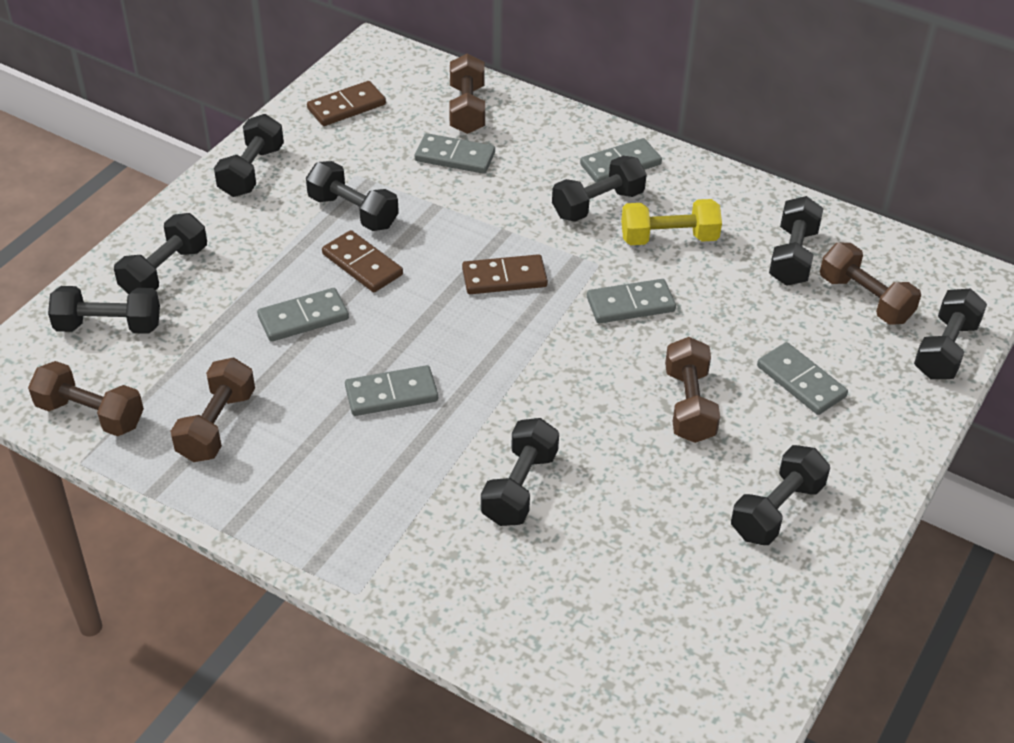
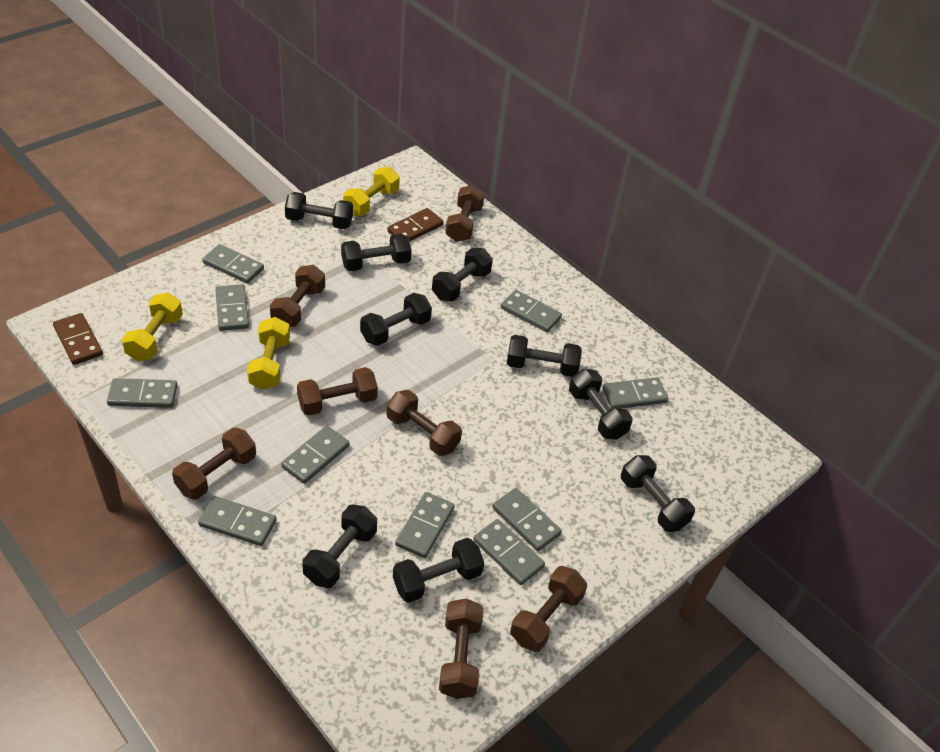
brown domino: [307,81,386,126] [322,230,403,292] [462,254,548,294] = 3 -> [53,313,103,365] [387,208,444,241] = 2
brown dumbbell: [28,361,144,436] [171,357,255,462] [449,54,485,134] [665,337,720,443] [820,243,921,325] = 5 -> [172,428,256,499] [270,265,325,327] [297,367,378,416] [386,390,462,456] [439,598,483,699] [445,185,485,242] [510,566,587,652] = 7
grey domino: [257,288,349,342] [345,365,438,416] [415,133,495,174] [580,138,662,183] [587,279,676,323] [757,342,848,415] = 6 -> [107,378,177,408] [198,496,277,546] [202,244,264,284] [215,284,249,331] [281,426,349,484] [395,492,455,558] [473,519,545,585] [492,488,562,551] [501,290,562,332] [603,377,668,409] = 10
yellow dumbbell: [621,199,722,245] = 1 -> [122,292,183,361] [247,317,290,390] [343,167,400,216] = 3

